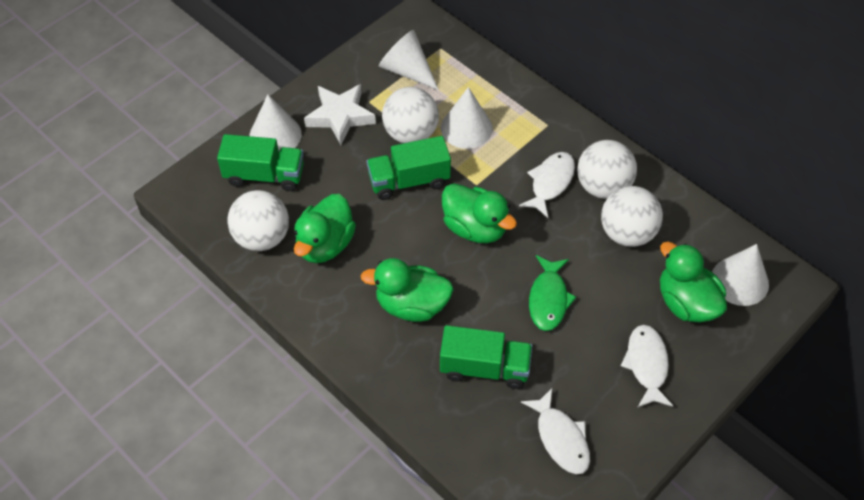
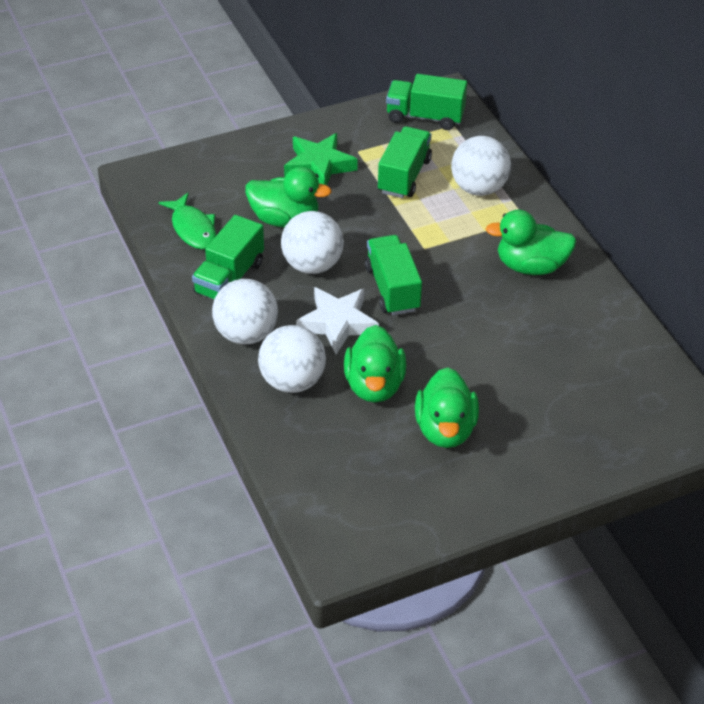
green star: none = 0 -> [284,133,358,185] = 1
green truck: [217,134,304,191] [367,136,451,200] [440,325,532,389] = 3 -> [192,215,264,300] [365,235,422,315] [378,126,432,198] [386,74,467,130] = 4
white cone: [249,95,302,150] [379,30,439,90] [441,87,493,149] [712,244,769,306] = 4 -> none = 0
white fish: [519,152,575,218] [521,388,590,475] [621,325,673,408] = 3 -> none = 0

